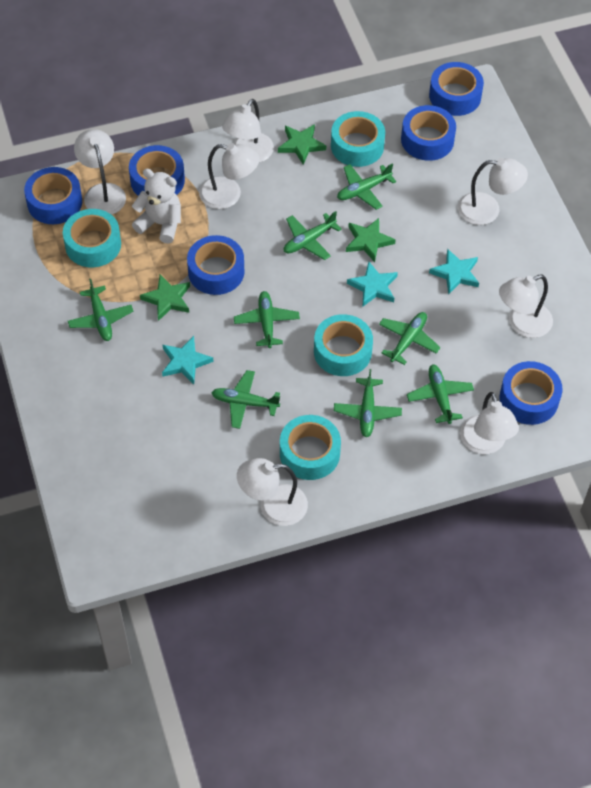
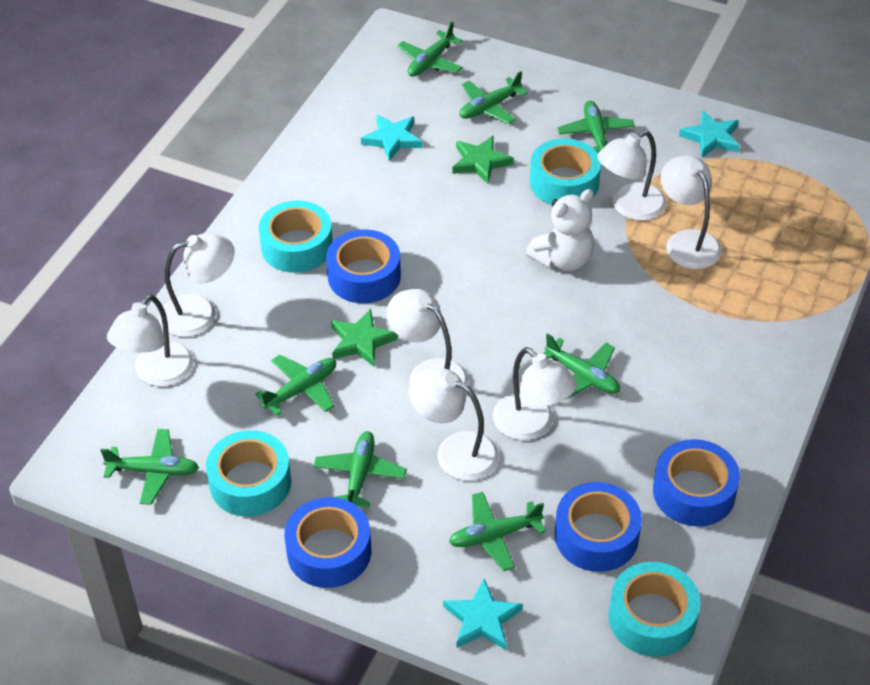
blue tape: [24,167,82,224] [129,145,185,196] [187,235,244,295] [401,105,456,161] [429,62,484,116] [500,361,563,425] = 6 -> [284,497,371,588] [326,229,401,303] [555,482,642,572] [653,439,740,526] = 4
green star: [140,275,190,321] [278,124,326,165] [346,218,396,262] = 3 -> [331,309,398,367] [452,135,514,184] = 2

